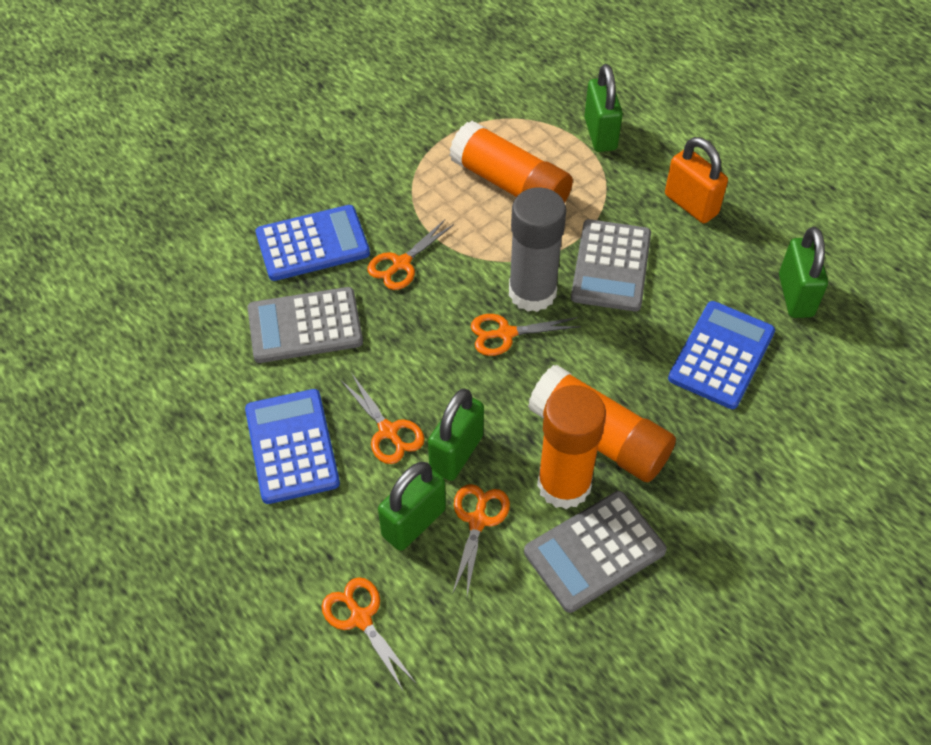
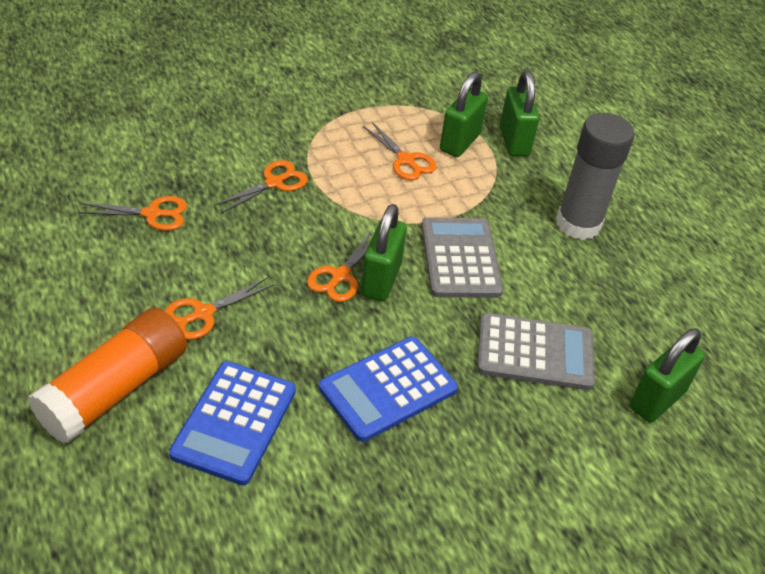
blue calculator: [245,389,340,504] [255,205,370,281] [668,301,775,409] = 3 -> [169,361,296,485] [319,336,458,442] = 2
grey calculator: [248,287,363,363] [524,491,667,613] [571,219,651,311] = 3 -> [422,217,503,298] [477,313,595,390] = 2
orange glue stick: [449,121,573,203] [528,365,676,482] [537,385,606,509] = 3 -> [28,307,187,444] = 1
orange padlock: [665,137,728,223] = 1 -> none = 0

